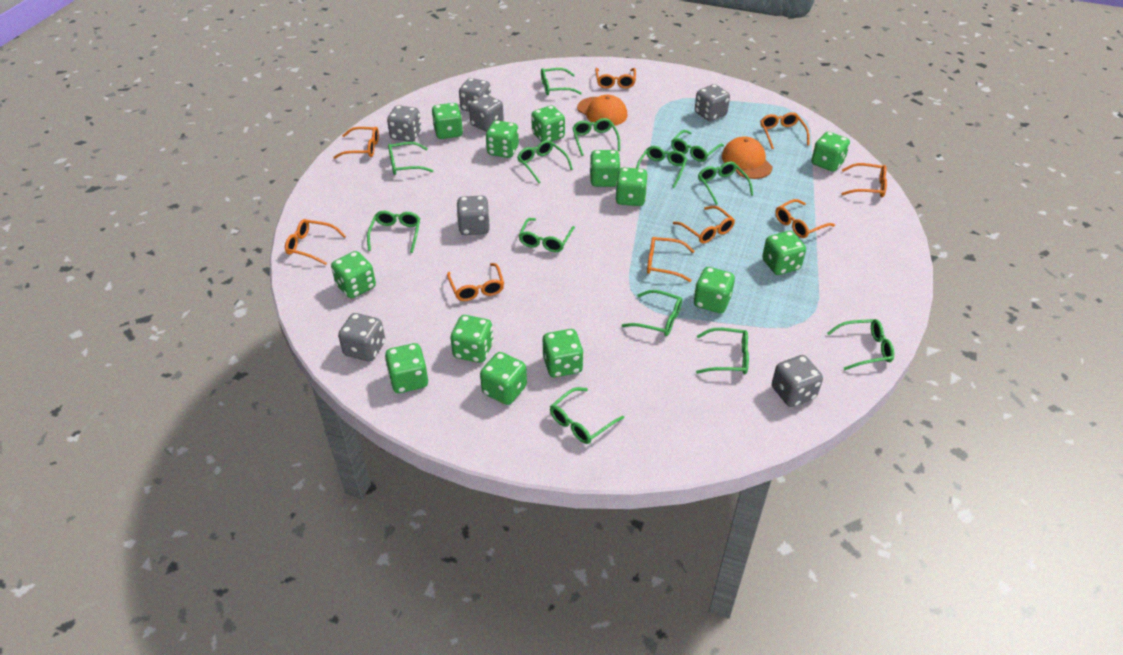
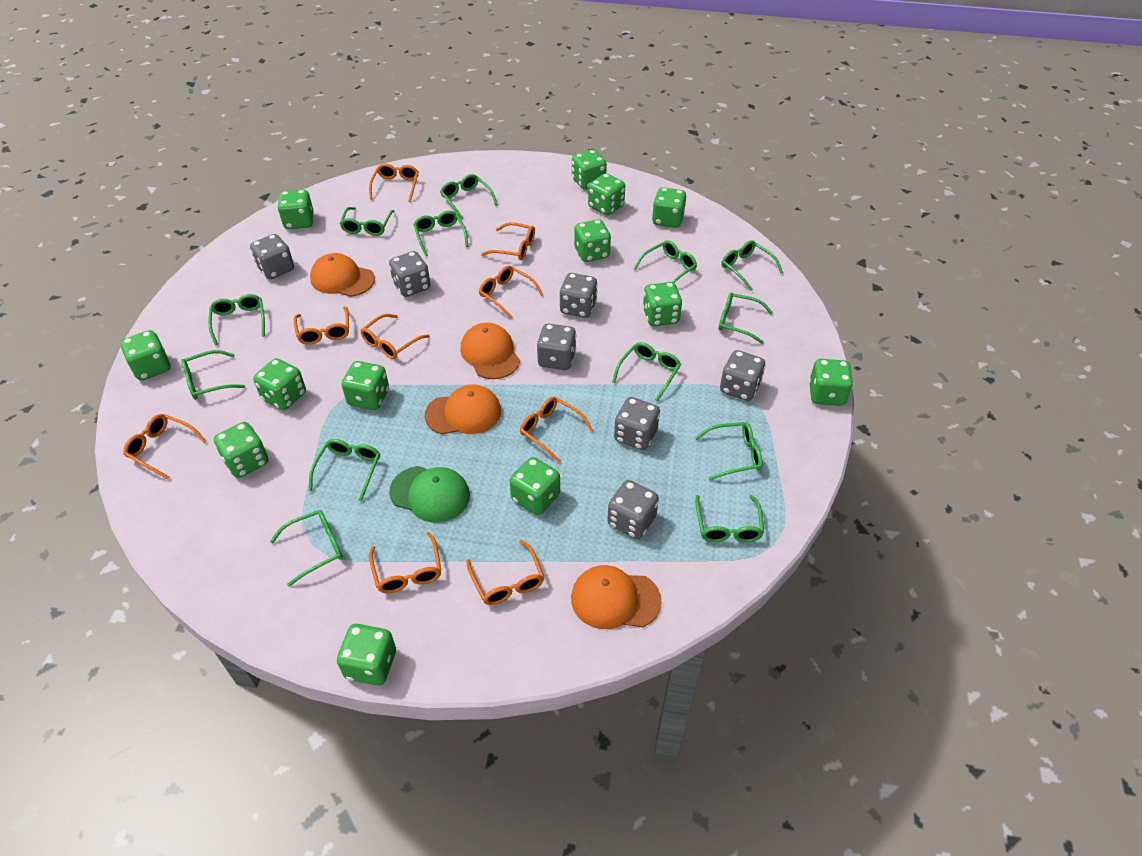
green cap: none = 0 -> [389,466,470,523] = 1
orange cap: [577,95,628,126] [722,137,773,179] = 2 -> [310,253,375,297] [425,385,501,434] [460,323,520,379] [571,565,662,629] = 4

